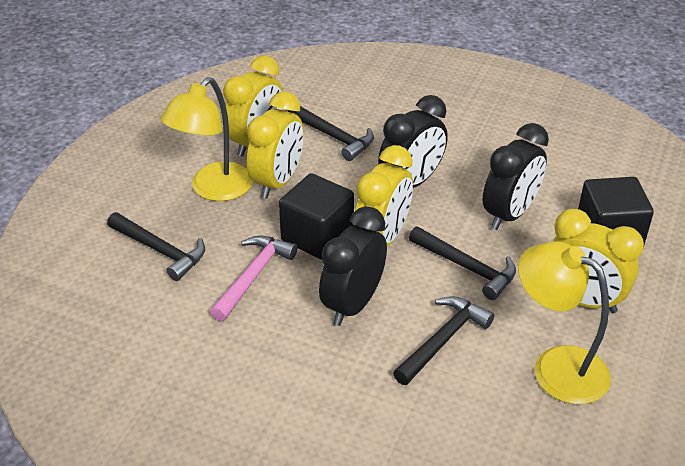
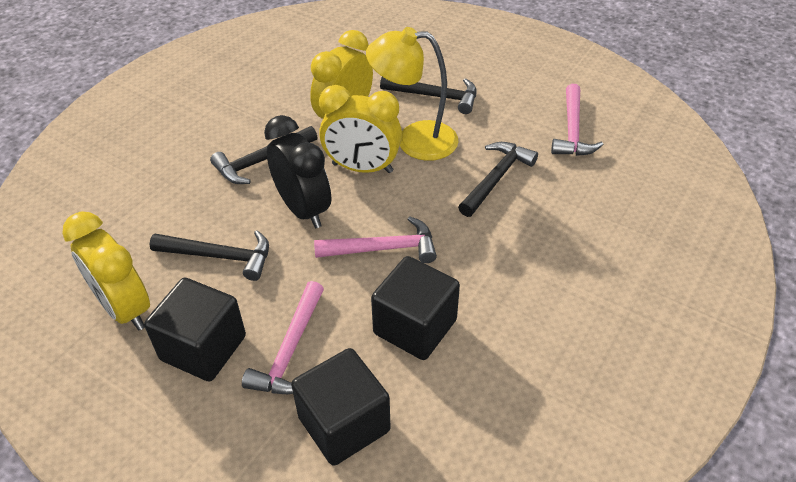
black clock: [319,206,387,326] [378,95,448,188] [483,123,549,230] = 3 -> [264,115,331,228] = 1
black cube: [279,173,354,260] [578,177,654,248] = 2 -> [144,277,246,382] [291,348,391,466] [371,256,460,360] = 3
pink hammer: [210,236,297,321] = 1 -> [242,281,324,394] [314,216,437,263] [551,84,604,156] = 3
yellow clock: [223,56,283,157] [247,92,304,199] [353,145,413,246] [553,209,644,313] = 4 -> [63,212,150,331] [310,30,373,119] [319,85,402,173] = 3
yellow lamp: [161,77,253,201] [518,241,611,404] = 2 -> [366,27,459,161] = 1

